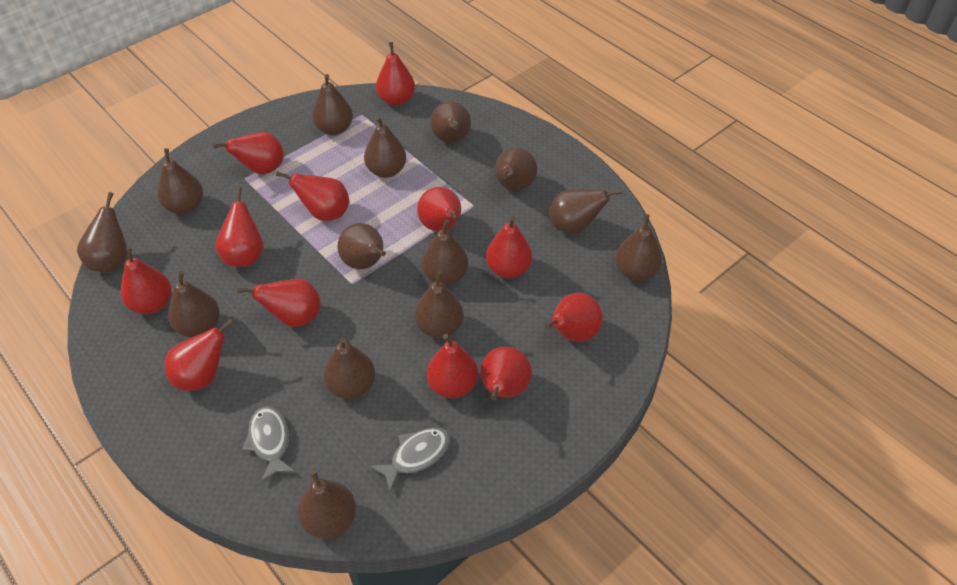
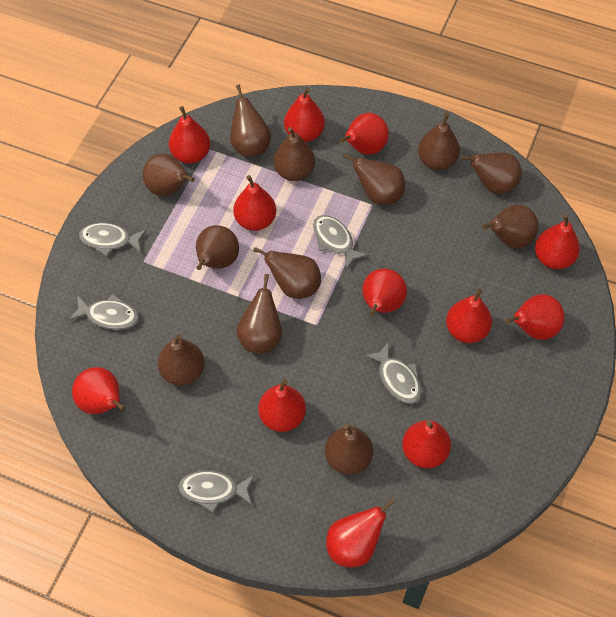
brown pear: [77,192,127,272] [157,148,203,214] [168,271,220,337] [297,470,356,539] [312,74,353,135] [323,338,375,399] [338,223,386,269] [364,116,406,178] [414,271,464,338] [422,219,469,285] [430,101,471,143] [495,148,537,191] [549,189,622,234] [615,214,662,281] = 14 -> [143,154,195,196] [158,334,205,386] [196,225,239,270] [230,85,271,157] [236,274,282,354] [253,247,321,299] [273,127,315,181] [325,424,373,475] [343,153,405,205] [418,113,460,170] [461,152,522,194] [482,205,539,248] = 12
grey fish: [242,406,296,483] [370,427,450,492] = 2 -> [69,294,139,330] [79,223,147,257] [179,470,254,513] [313,215,368,270] [364,341,422,404] = 5

